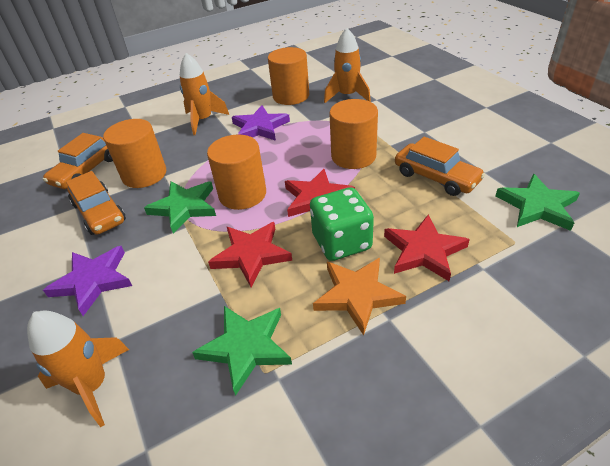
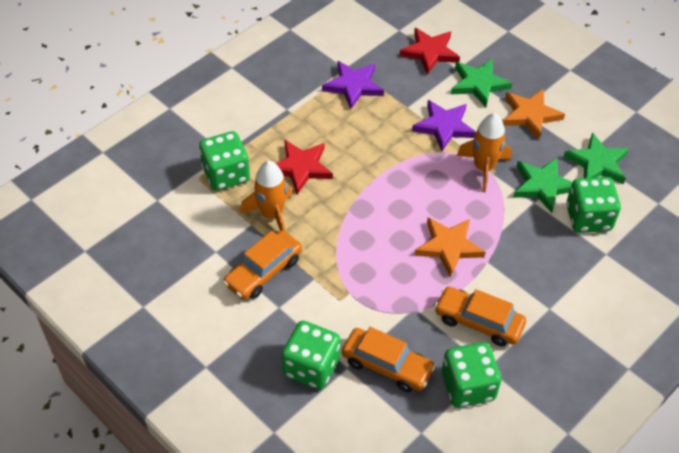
green dice: [310,187,374,261] = 1 -> [199,131,250,191] [282,321,340,390] [442,342,501,408] [566,177,621,233] = 4
orange cylinder: [103,119,166,188] [207,135,266,210] [268,47,309,105] [329,99,378,169] = 4 -> none = 0
orange rocket: [27,311,129,427] [180,53,229,135] [324,28,371,103] = 3 -> [240,161,292,231] [457,113,512,192] = 2
orange star: [313,258,406,335] = 1 -> [415,218,486,277] [503,89,565,139] = 2
red star: [208,222,292,287] [285,169,355,217] [384,215,470,281] = 3 -> [275,140,333,194] [399,28,460,74] = 2

